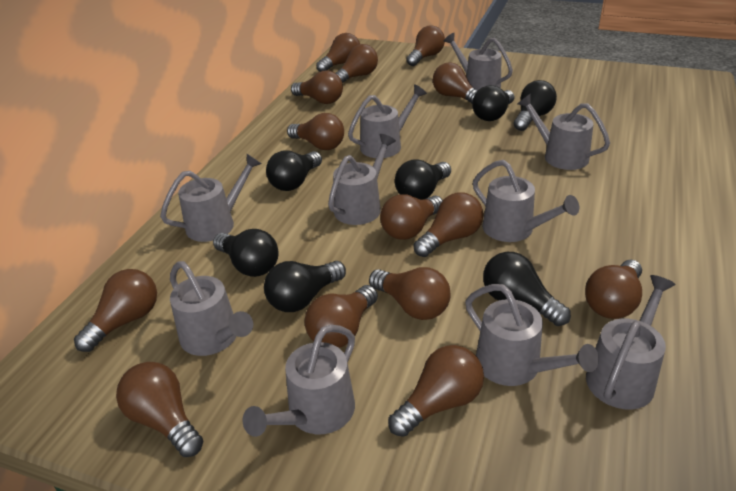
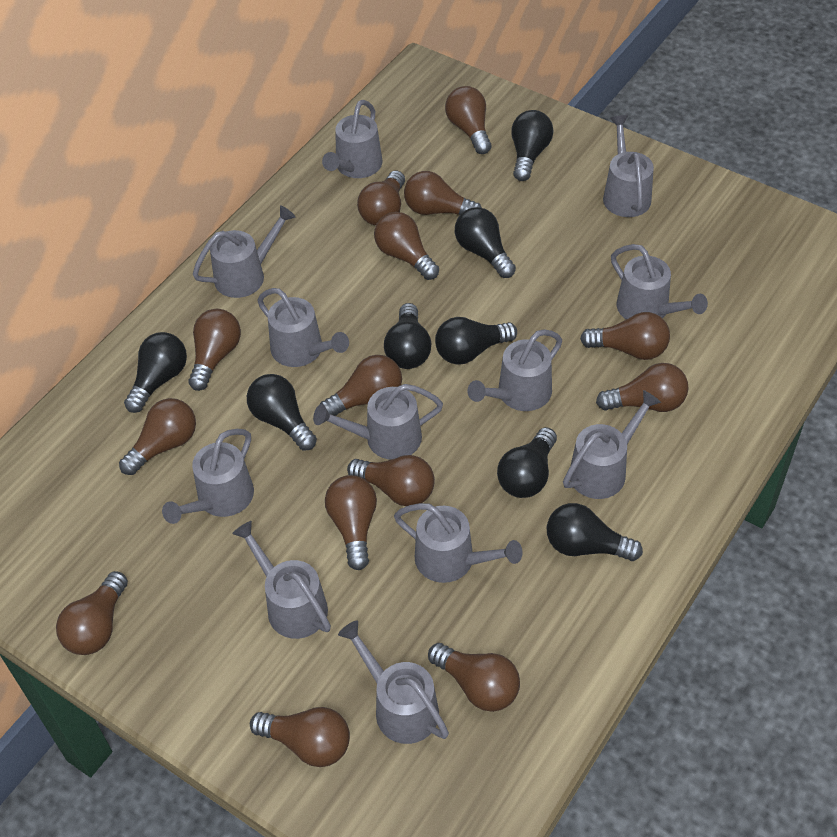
black light bulb: [213,229,278,277] [264,261,346,312] [266,150,322,191] [395,160,451,200] [472,85,514,121] [483,252,571,326] [514,80,557,131] = 7 -> [124,332,187,413] [247,374,317,450] [384,303,431,369] [435,317,517,365] [455,207,516,278] [497,427,557,498] [511,110,554,181] [547,503,643,561] = 8
grey watering can: [160,154,262,242] [170,261,253,356] [243,324,355,437] [328,134,396,225] [348,84,427,158] [444,33,513,91] [465,284,599,386] [473,160,579,242] [518,94,610,170] [586,275,676,410] = 10 -> [162,429,254,524] [193,205,295,298] [232,521,331,639] [257,288,349,367] [313,384,443,460] [322,100,383,178] [338,621,449,744] [394,503,523,583] [467,329,562,411] [563,390,661,499] [603,115,654,217] [611,244,708,319] = 12

